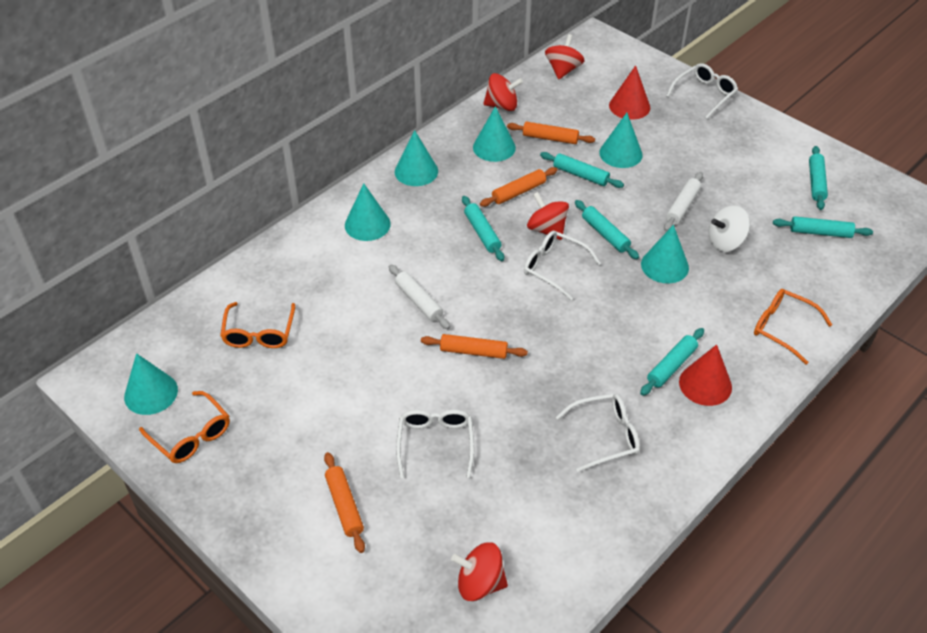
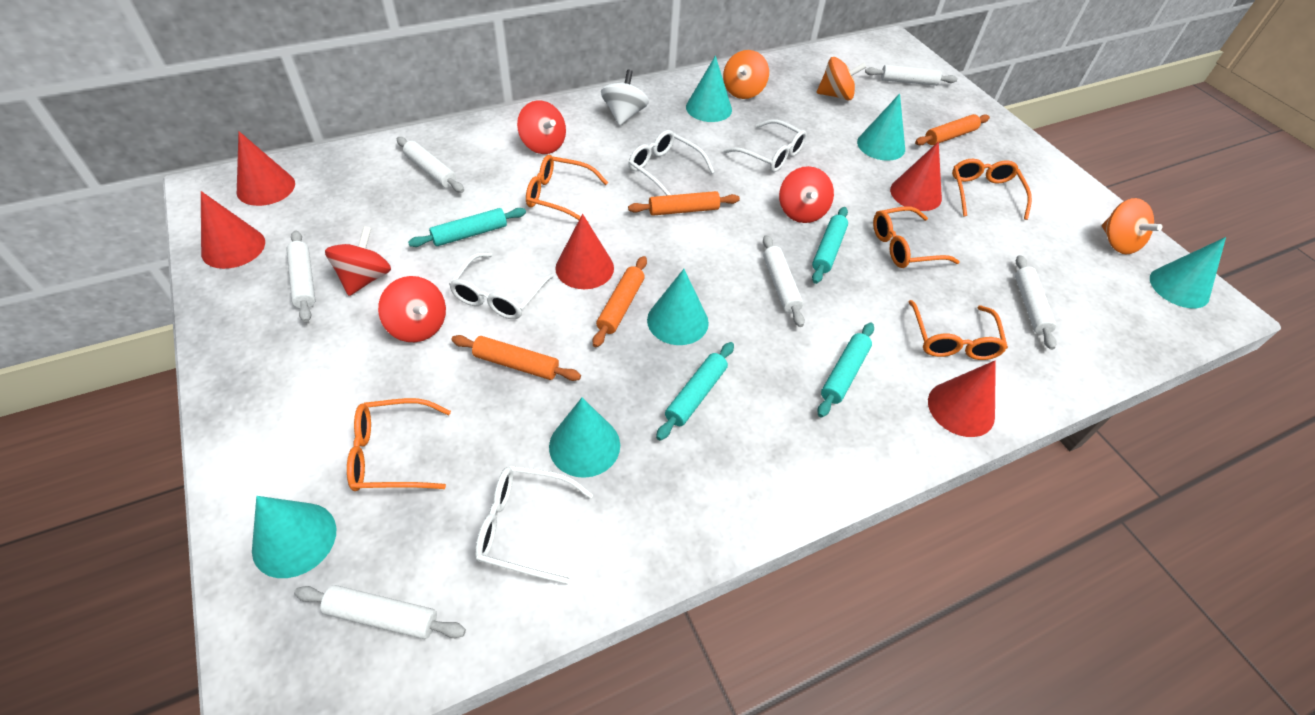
orange glasses: [139,391,230,463] [220,302,295,348] [754,289,832,365] = 3 -> [347,398,451,491] [526,155,608,222] [873,206,960,268] [909,300,1008,360] [952,159,1032,220] = 5
orange spinning top: none = 0 -> [723,50,769,99] [817,57,866,101] [1102,198,1162,255] = 3
red cone: [609,65,650,120] [679,344,732,406] = 2 -> [201,191,265,269] [237,131,295,206] [555,214,614,289] [890,142,942,211] [928,360,996,437] = 5
turquoise rolling pin: [462,196,504,261] [540,152,624,188] [575,200,639,259] [640,328,704,396] [773,216,873,238] [809,146,828,210] = 6 -> [408,208,526,247] [656,342,734,441] [812,207,848,284] [818,323,874,417] = 4
white rolling pin: [389,265,450,329] [664,172,703,231] = 2 -> [286,230,315,322] [294,585,466,639] [397,137,464,193] [763,235,805,327] [865,65,958,86] [1015,255,1057,350] = 6

